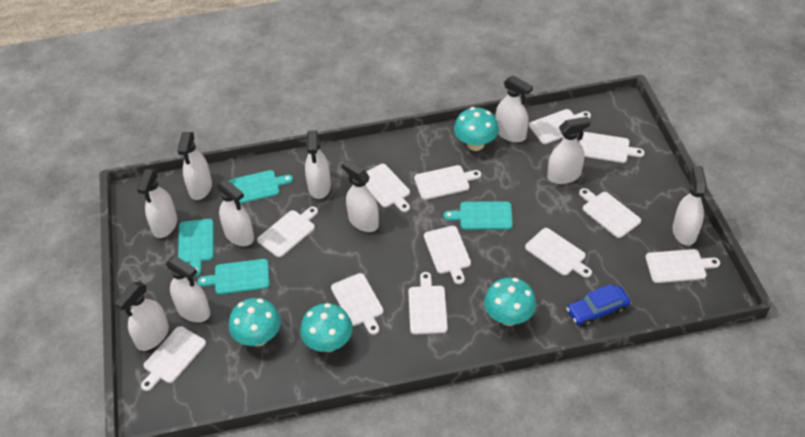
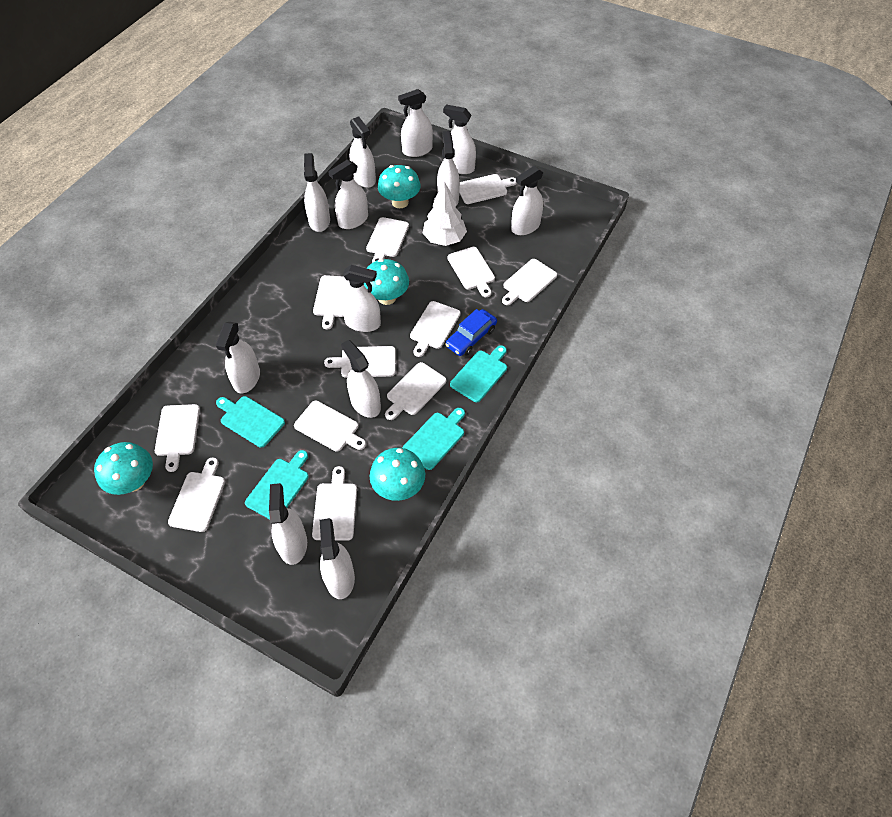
white spray bottle: [115,282,169,351] [137,169,177,238] [166,256,210,322] [178,132,212,200] [217,179,254,246] [305,130,331,199] [341,159,379,232] [495,76,533,142] [547,116,591,184] [673,166,707,246] = 10 -> [216,322,260,393] [269,483,307,565] [304,153,330,232] [320,518,355,599] [328,160,368,229] [341,265,381,332] [341,340,381,418] [349,116,376,188] [398,89,433,157] [437,131,460,205] [443,105,476,174] [511,166,543,235] = 12
white tree: none = 0 -> [423,181,467,246] = 1

